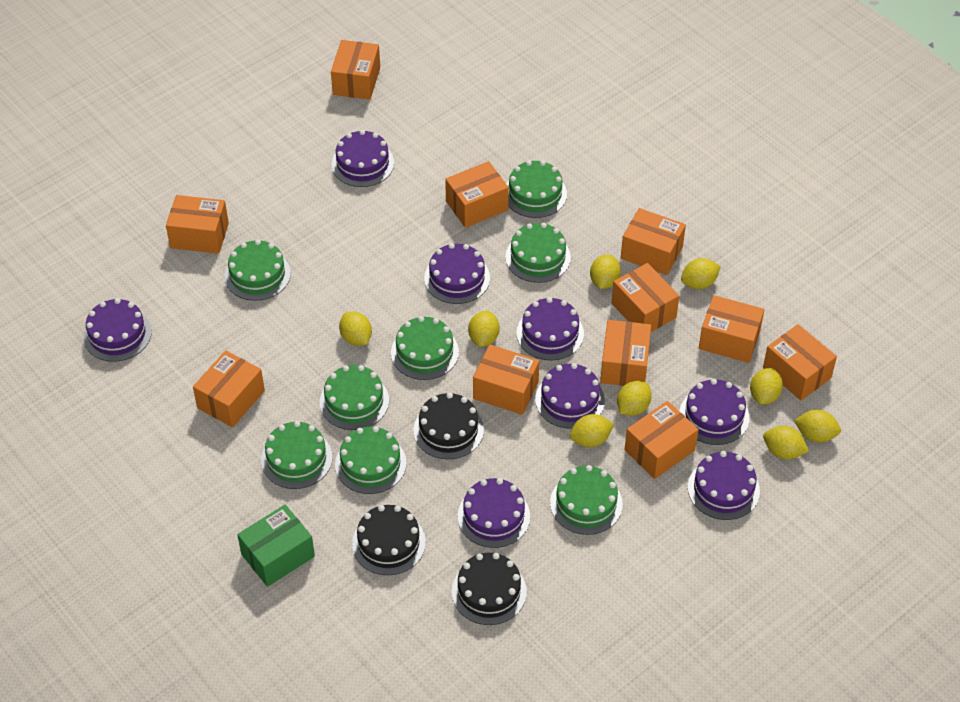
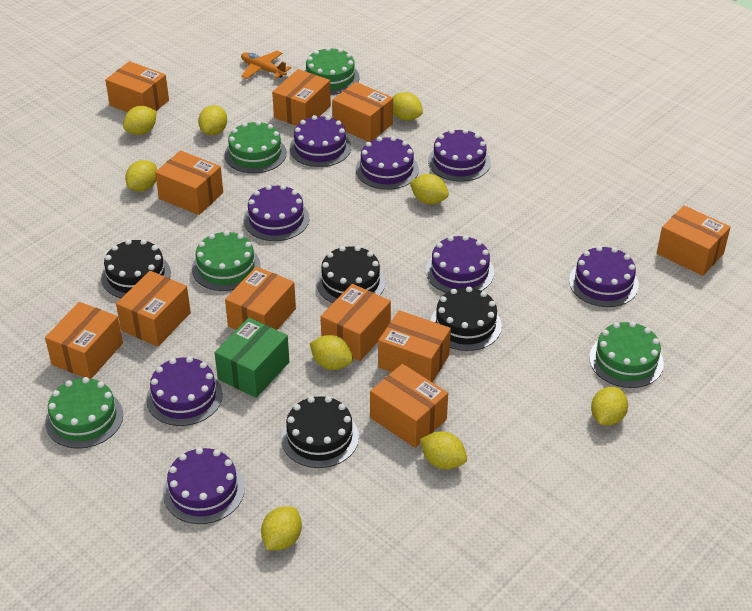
black cake: [352,505,426,575] [414,392,484,459] [452,553,527,625] = 3 -> [101,239,171,298] [281,396,359,468] [316,246,386,303] [430,287,502,351] = 4
green cake: [225,239,291,301] [261,421,332,489] [320,365,389,430] [335,426,407,494] [391,316,459,380] [505,223,571,283] [507,160,567,218] [550,465,623,535] = 8 -> [45,377,123,448] [192,231,261,291] [224,121,287,173] [305,47,359,95] [589,321,664,388] = 5
orange plane: none = 0 -> [241,51,291,79] = 1

